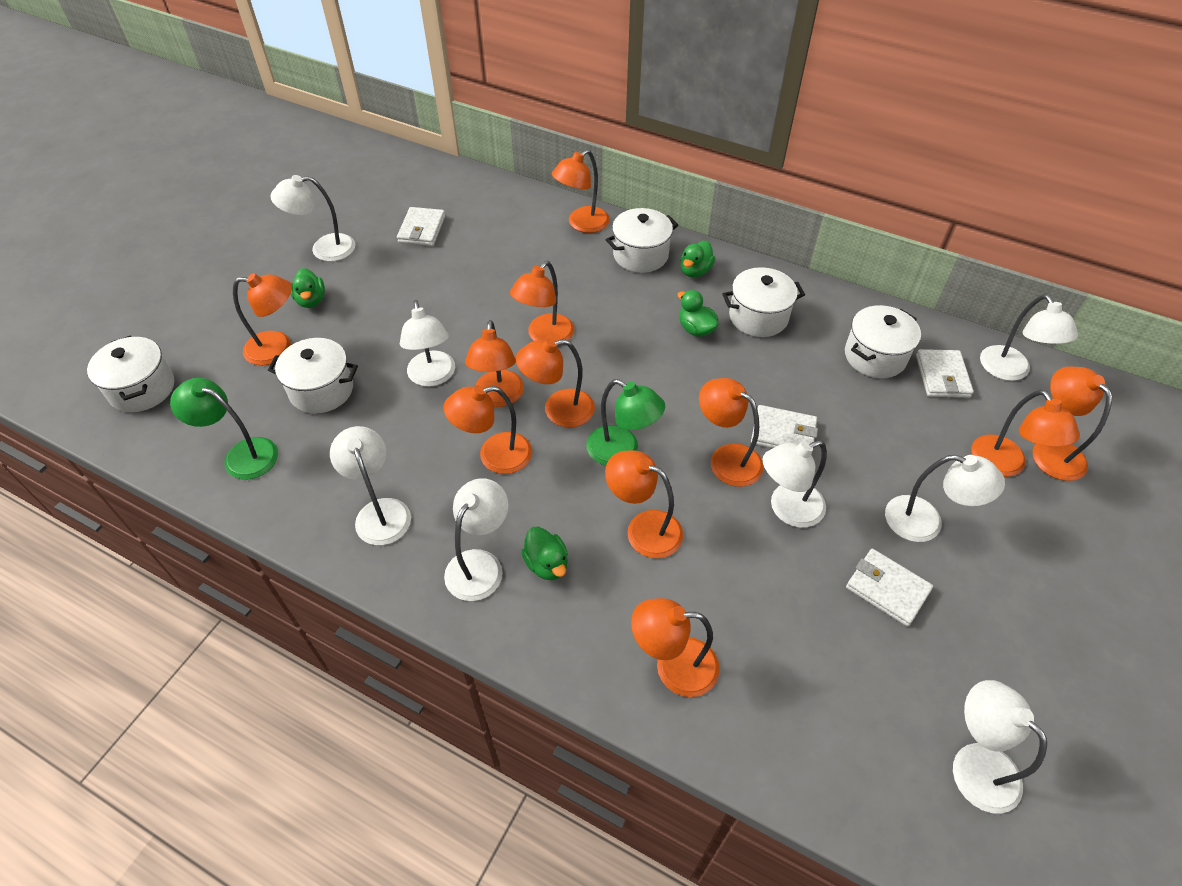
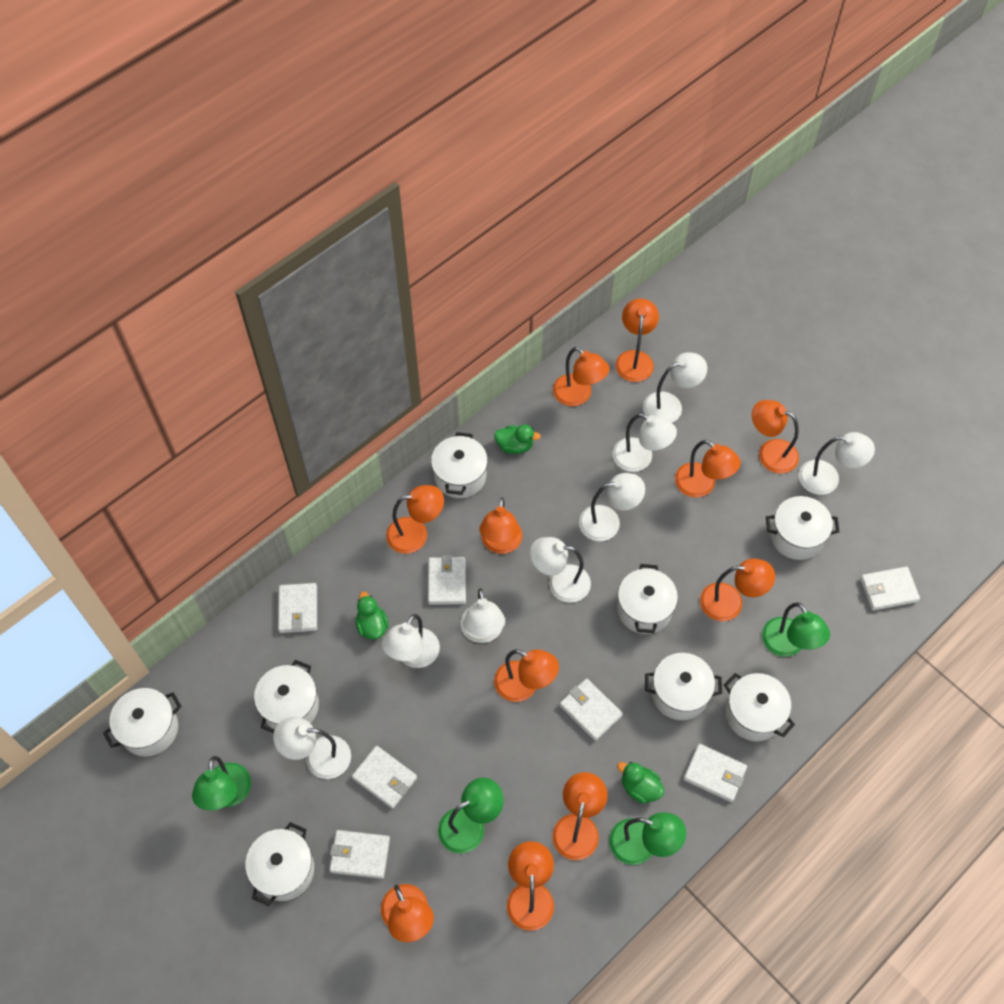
green duck: [291,268,325,308] [521,527,568,580] [678,290,719,337] [680,241,715,278] = 4 -> [355,592,389,640] [494,424,541,454] [617,762,664,804] = 3
green lamp: [170,378,278,479] [586,379,665,466] = 2 -> [192,756,251,810] [438,778,504,854] [609,812,686,865] [762,603,830,657] = 4
white pot: [87,335,174,412] [268,338,358,414] [606,208,678,273] [722,267,805,337] [845,305,921,378] = 5 -> [103,688,182,757] [245,822,314,906] [254,660,319,733] [431,432,488,498] [617,564,678,634] [645,653,722,720] [724,673,795,741] [766,496,839,560] = 8
white wallet: [397,207,445,246] [751,405,818,454] [846,549,933,627] [916,349,974,398] = 4 -> [278,583,317,633] [329,830,390,879] [352,746,417,809] [428,555,466,605] [560,678,623,741] [683,744,747,802] [860,566,920,611] = 7

